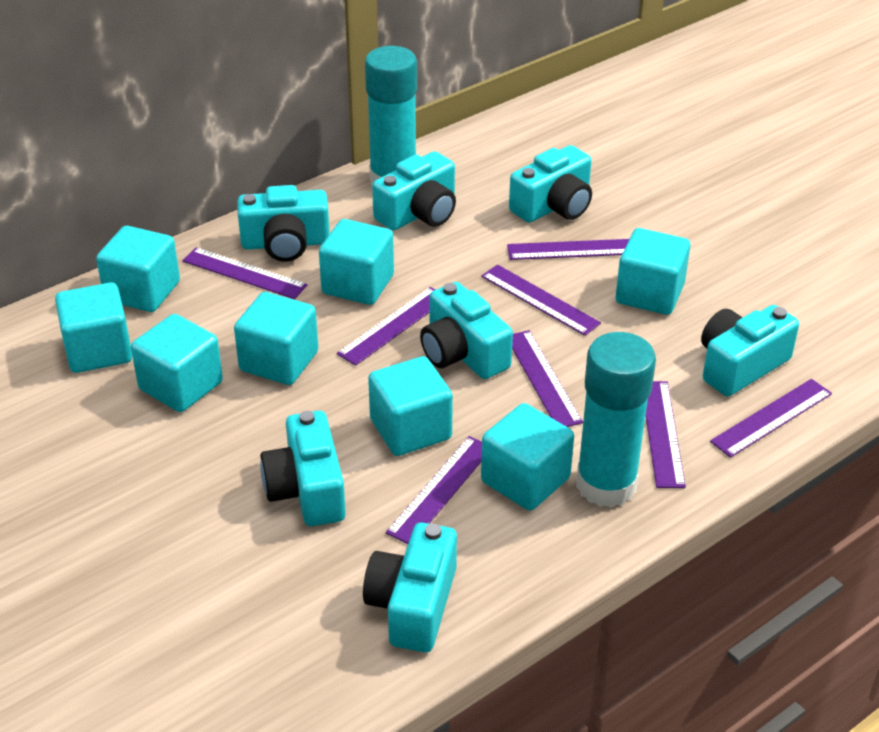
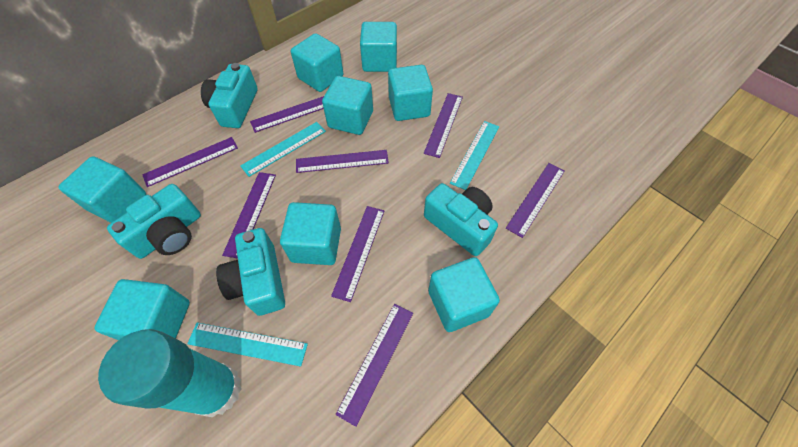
turquoise camera: [237,185,330,262] [260,411,346,526] [363,523,457,652] [372,151,456,231] [420,282,513,379] [509,145,592,223] [701,305,799,397] = 7 -> [107,184,201,259] [201,63,258,128] [216,228,285,316] [424,183,498,256] = 4
turquoise glue stick: [365,46,417,185] [576,332,656,508] = 2 -> [98,329,242,417] = 1
turquoise ruler: none = 0 -> [187,322,308,367] [240,122,326,177] [450,121,499,190] = 3

